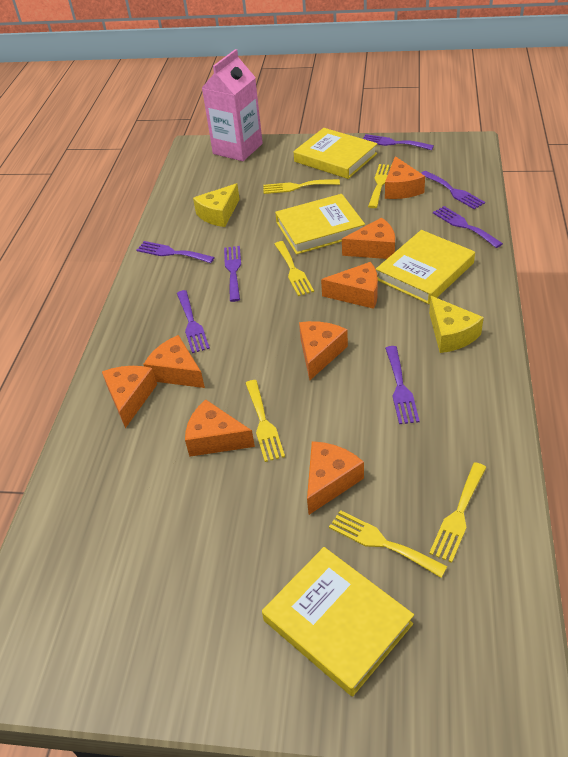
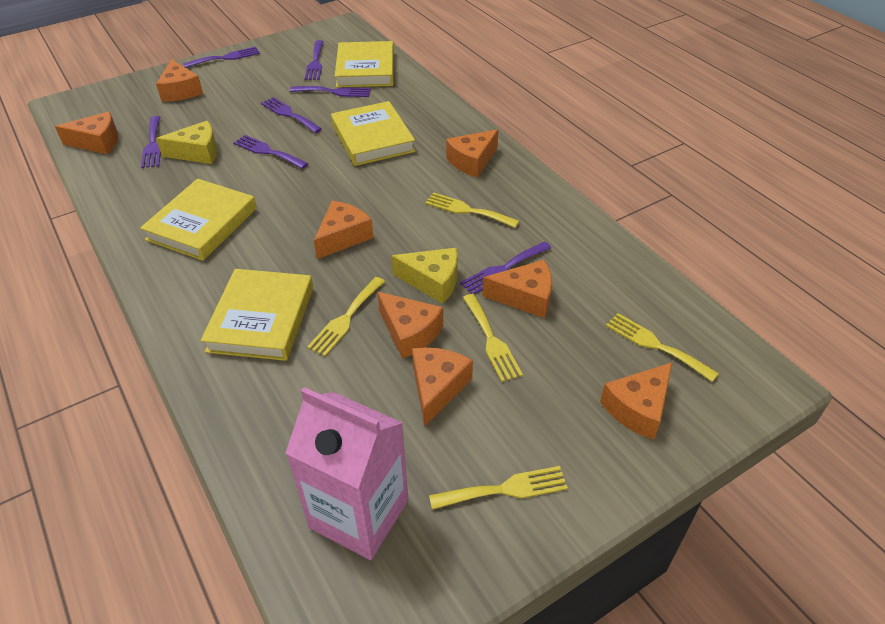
yellow fork: [245,380,285,462] [263,179,340,194] [275,241,314,296] [329,510,448,578] [368,164,391,208] [429,462,486,563] = 6 -> [307,277,385,356] [425,192,520,228] [429,466,568,510] [463,294,523,382] [606,313,719,382] = 5

